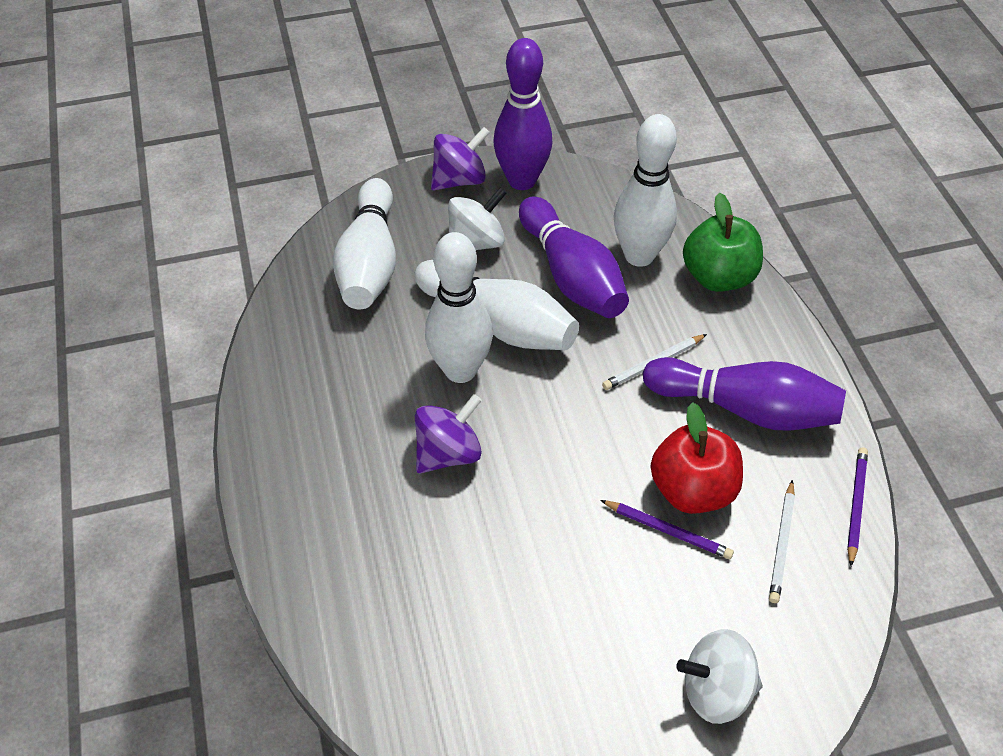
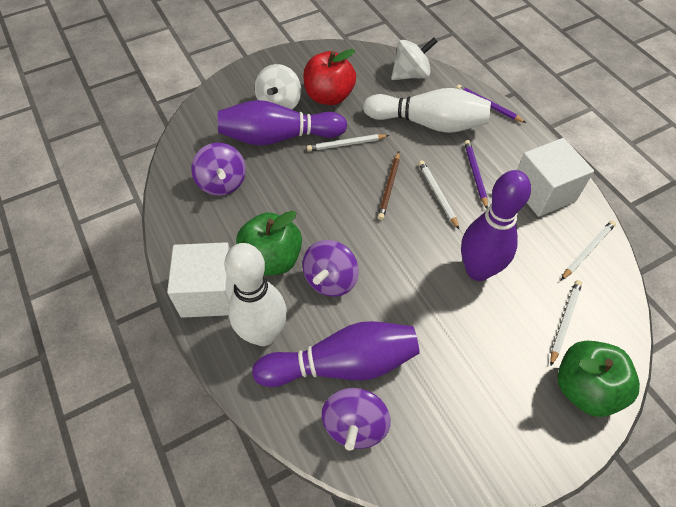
brown pencil: none = 0 -> [378,152,400,220] = 1
green apple: [683,193,763,292] = 1 -> [236,211,302,276] [557,341,640,417] = 2
purple spinning top: [415,394,482,474] [431,127,490,190] = 2 -> [191,143,246,196] [303,240,359,297] [322,388,391,451] = 3
white bowling pin: [333,178,396,309] [414,260,579,350] [425,232,493,383] [614,114,677,267] = 4 -> [224,243,287,346] [363,88,491,133] = 2
white cube: none = 0 -> [167,242,234,318] [517,138,594,217] = 2
white pencil: [602,334,707,390] [769,480,795,603] = 2 -> [307,134,389,151] [418,160,459,229] [550,280,582,366] [561,221,616,280] = 4

